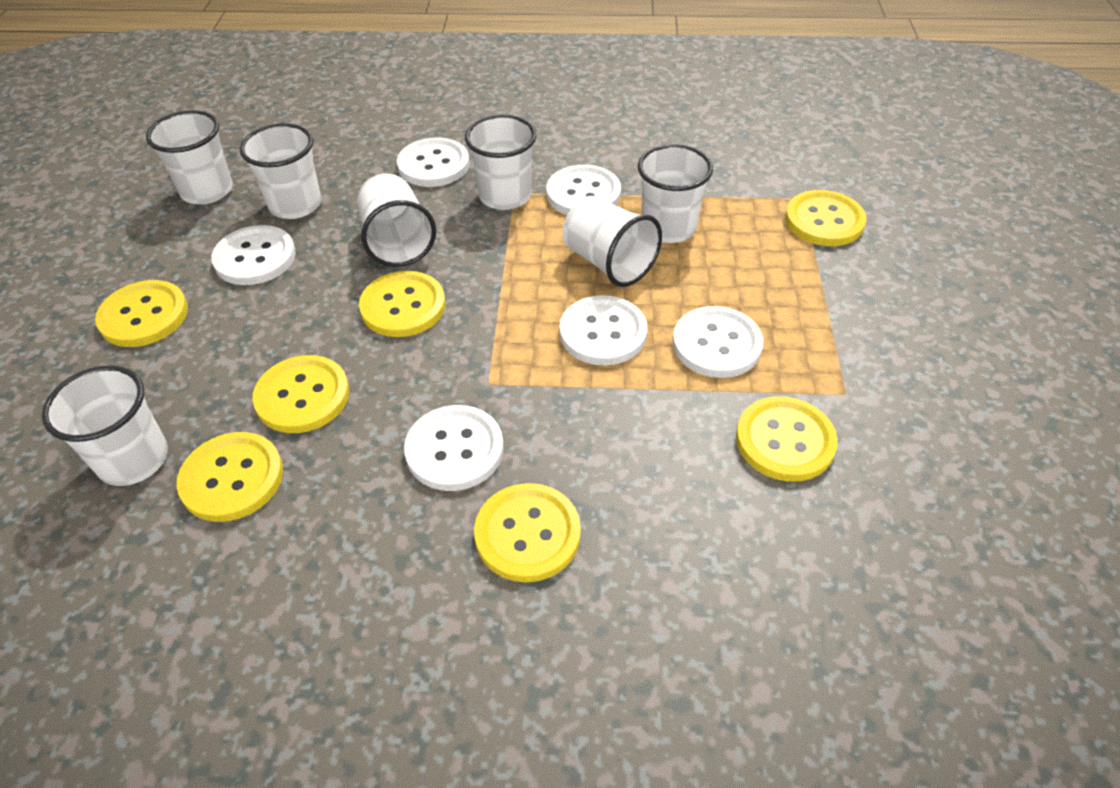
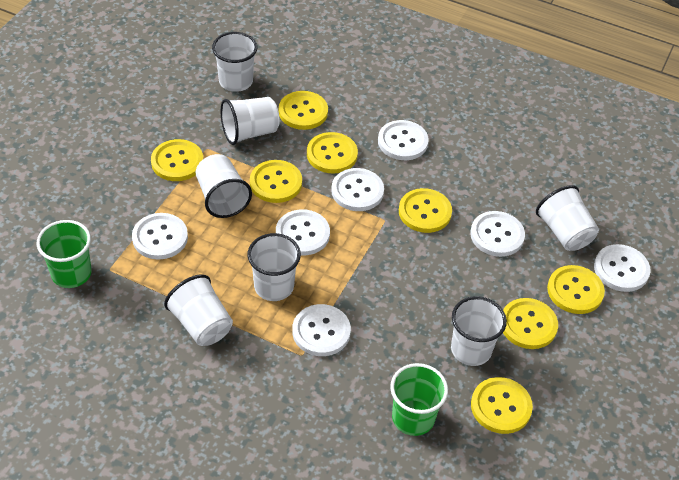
green cup: none = 0 -> [37,220,91,288] [390,363,448,436] = 2
white button: [211,225,296,285] [397,138,470,187] [404,405,504,491] [546,165,621,215] [559,295,647,365] [672,306,763,378] = 6 -> [132,213,188,260] [276,209,330,255] [292,304,351,356] [331,168,384,211] [378,120,429,160] [470,211,525,257] [594,244,651,292] = 7
yellow button: [95,280,188,347] [176,432,283,522] [253,355,349,433] [359,271,445,337] [474,483,581,582] [736,396,838,482] [785,190,866,246] = 7 -> [151,139,203,181] [250,160,302,203] [279,91,328,130] [307,132,358,173] [399,188,452,233] [471,377,533,434] [503,298,558,349] [547,265,605,314] = 8

